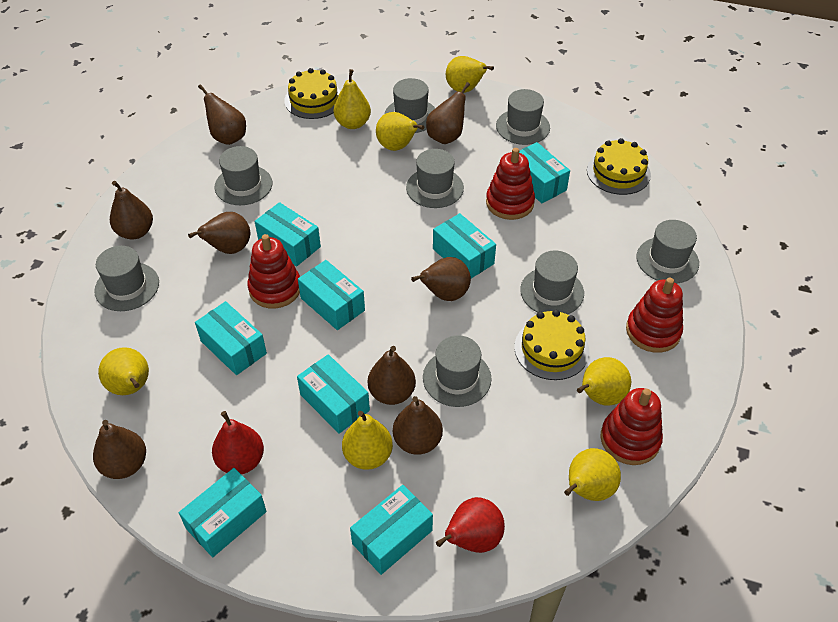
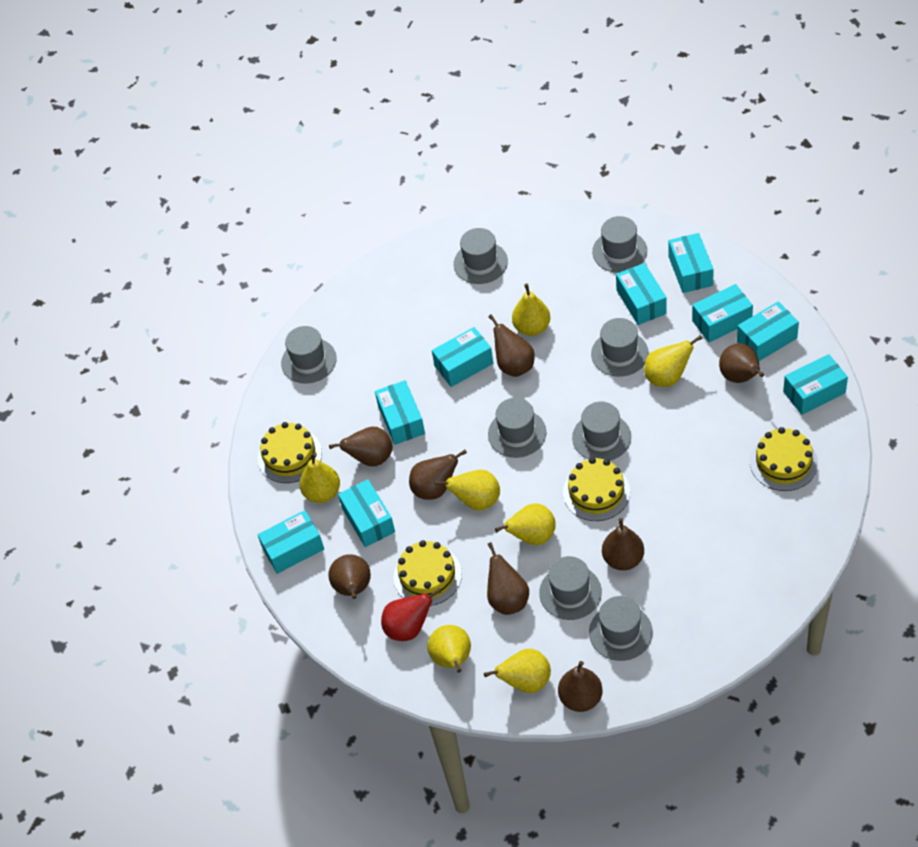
red pear: [212,411,264,474] [436,497,505,553] = 2 -> [381,588,441,641] = 1
red stacking toy: [248,234,300,308] [486,148,535,220] [600,388,663,465] [626,278,683,353] = 4 -> none = 0
turquoise box: [179,468,267,557] [195,301,267,375] [255,202,321,267] [297,354,370,434] [298,260,365,330] [350,485,433,575] [433,213,496,278] [519,142,570,203] = 8 -> [257,510,324,574] [338,479,395,547] [375,380,425,445] [432,327,493,387] [616,263,667,325] [669,233,714,293] [692,284,753,342] [737,301,799,361] [783,354,848,415] = 9
yellow cake: [284,68,341,119] [514,310,589,380] [587,138,651,195] = 3 -> [258,422,322,483] [394,540,462,606] [563,457,630,521] [750,427,818,491] = 4

